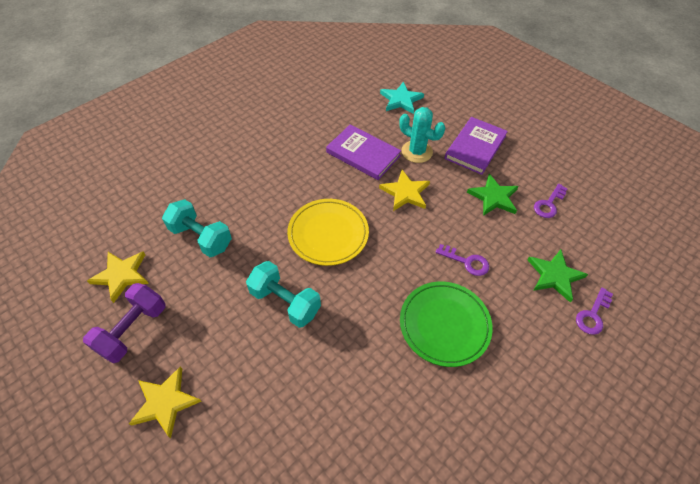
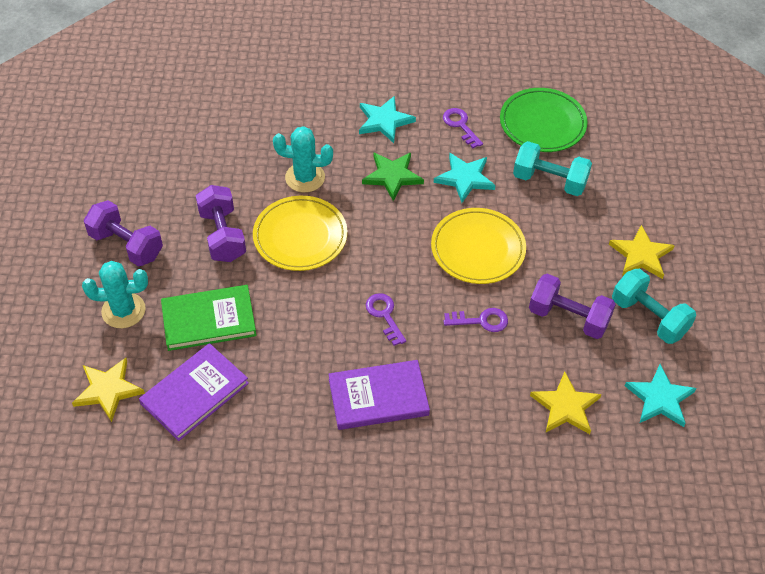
green book: none = 0 -> [161,285,257,351] = 1
green star: [467,174,519,216] [527,250,588,302] = 2 -> [362,153,424,201] = 1
purple dumbbell: [83,283,166,363] = 1 -> [84,200,163,267] [196,185,246,262] [529,274,616,339] = 3
turquoise cactus: [399,107,445,163] = 1 -> [82,261,148,328] [273,126,333,193] = 2
turquoise star: [380,82,424,114] = 1 -> [359,96,416,143] [434,153,496,203] [625,364,697,427] = 3
yellow plate: [287,199,369,266] = 1 -> [253,196,347,271] [431,208,526,284] = 2

